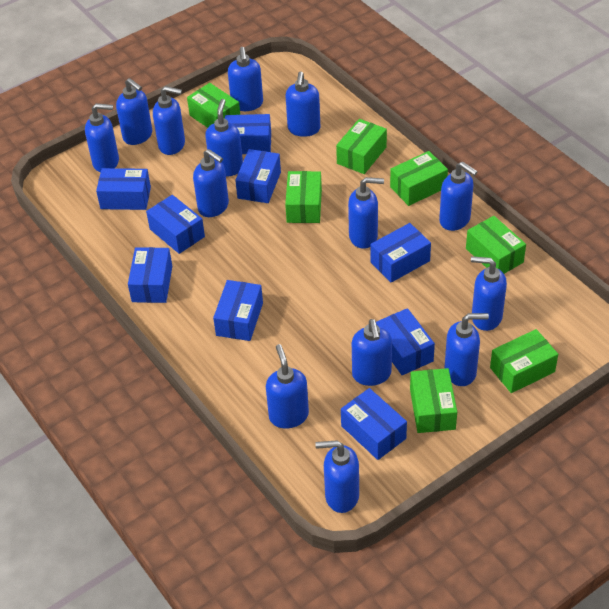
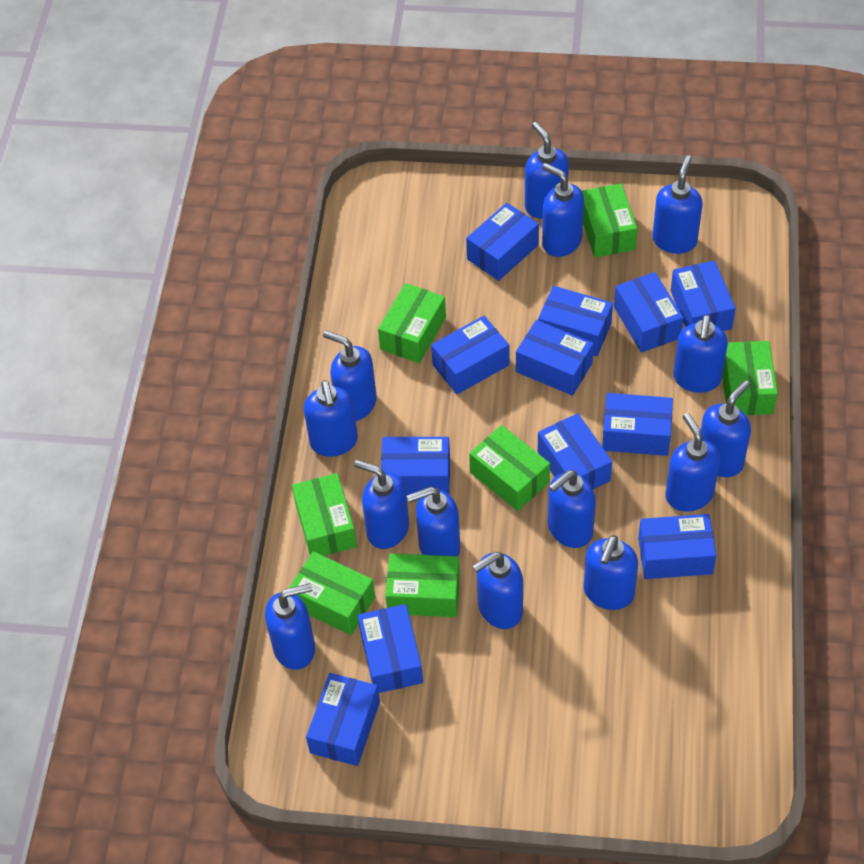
blue box: [96,168,151,210] [128,247,172,303] [146,195,205,254] [213,280,263,341] [225,114,271,154] [235,149,281,203] [341,388,407,460] [370,223,431,283] [376,308,435,375] = 9 -> [306,673,380,766] [358,604,423,693] [381,437,450,495] [431,316,509,394] [466,203,539,281] [516,320,594,396] [538,286,613,357] [538,413,612,490] [602,393,673,456] [614,272,683,353] [638,514,717,579] [671,261,736,331] = 12

